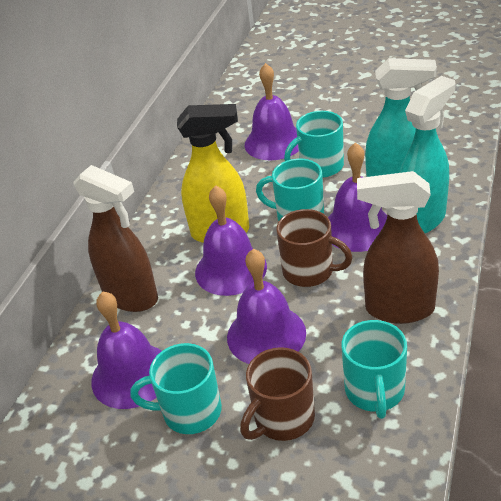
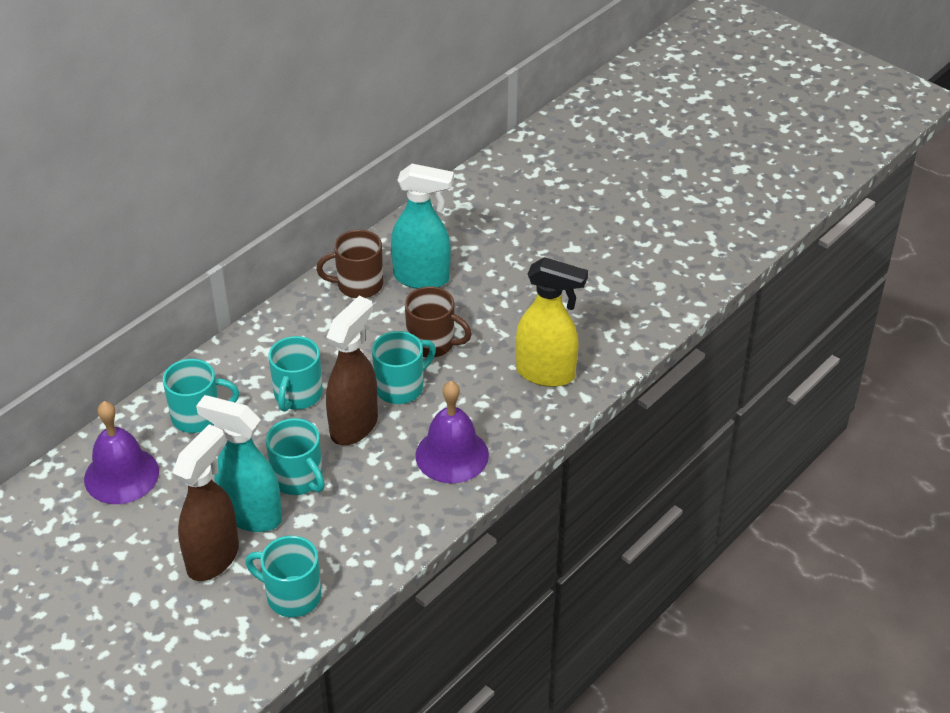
purple bell: [91,291,161,409] [195,185,267,296] [227,249,306,364] [245,63,299,160] [328,142,387,252] = 5 -> [84,401,159,504] [415,381,489,483] = 2
turquoise mug: [131,343,222,434] [256,159,324,221] [284,111,344,178] [341,320,407,419] = 4 -> [163,359,239,433] [245,536,321,617] [266,418,325,495] [269,336,323,412] [372,331,436,404] = 5

